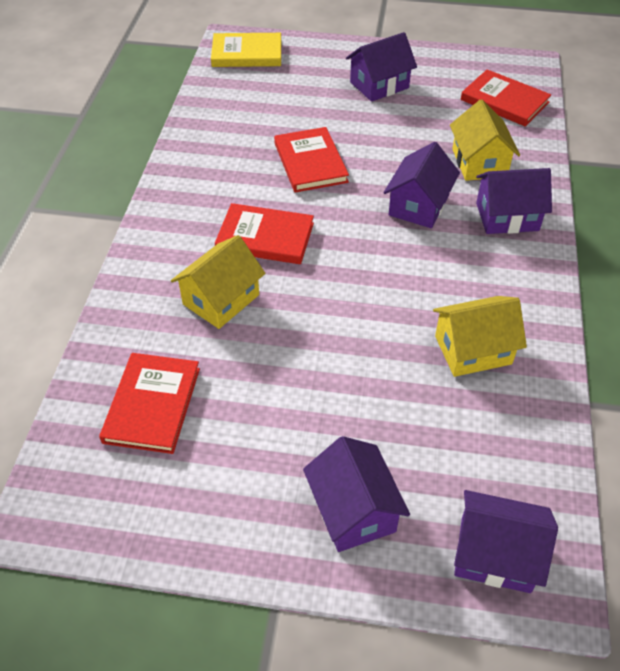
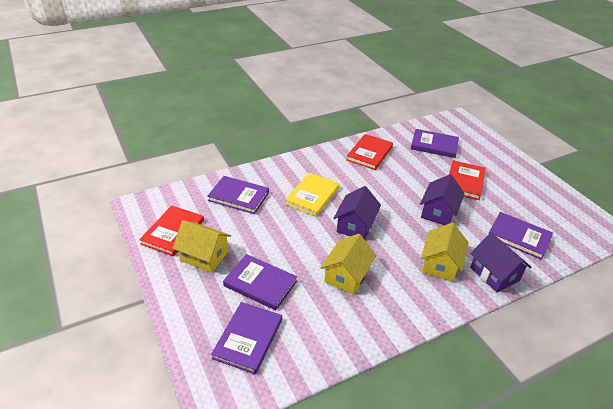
purple book: none = 0 -> [207,176,269,214] [211,302,282,375] [223,254,297,310] [411,129,459,158] [489,212,553,260] = 5
purple house: [303,436,410,552] [346,32,417,102] [384,142,460,228] [454,490,558,593] [476,168,552,234] = 5 -> [334,186,381,240] [420,174,465,225] [470,233,531,293] = 3
red book: [99,353,200,454] [215,203,314,264] [274,127,349,193] [461,69,551,127] = 4 -> [139,205,204,256] [346,134,393,170] [449,160,486,200] = 3

